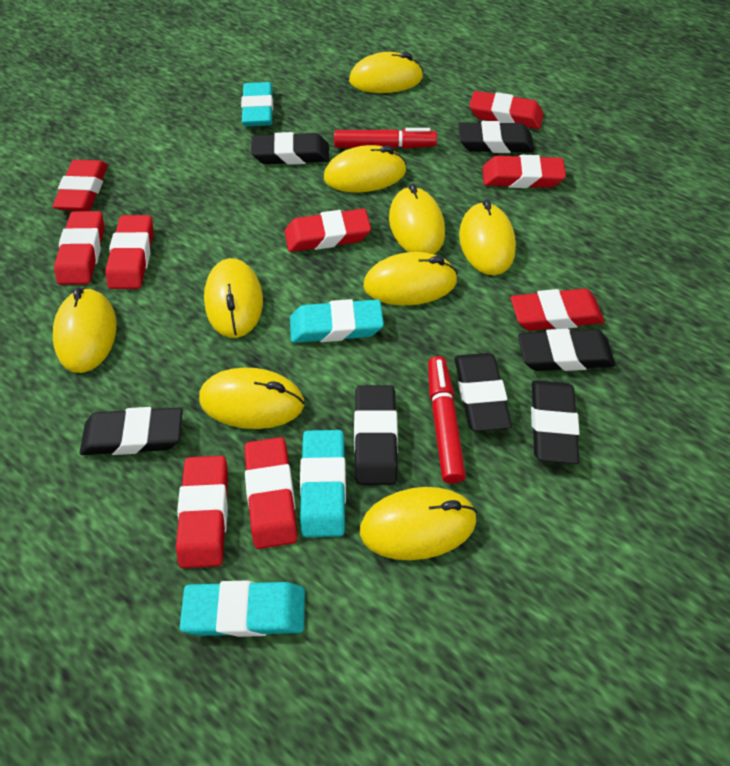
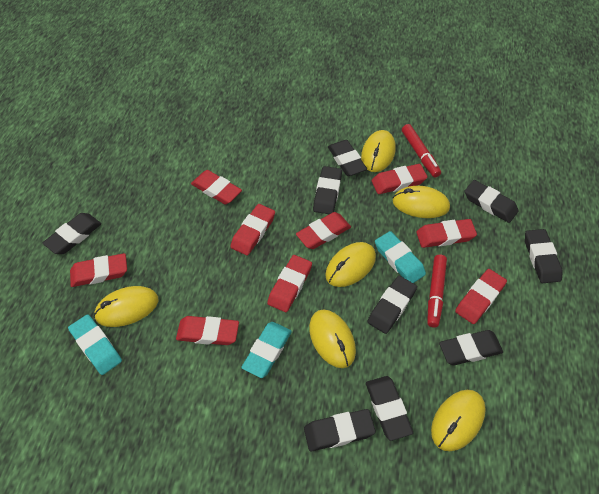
black eraser: [80,407,183,455] [251,132,329,165] [354,385,398,485] [455,353,512,432] [458,121,534,153] [518,329,615,371] [531,380,580,464] = 7 -> [43,213,101,254] [304,409,376,451] [313,166,342,214] [328,140,367,176] [366,376,413,441] [367,276,417,334] [439,330,503,365] [465,180,519,223] [525,229,563,283] = 9
turquoise eraser: [180,580,305,637] [241,82,273,126] [290,299,384,343] [300,430,346,537] = 4 -> [68,314,122,375] [241,322,292,378] [375,231,426,283] = 3
yellow mouse: [53,287,117,373] [199,368,305,429] [204,258,263,338] [324,145,406,192] [349,52,423,93] [360,487,477,560] [363,252,458,305] [389,183,445,254] [459,199,516,275] = 9 -> [94,286,159,327] [309,309,356,368] [325,242,376,287] [361,130,396,172] [392,186,450,218] [431,390,486,451] = 6

